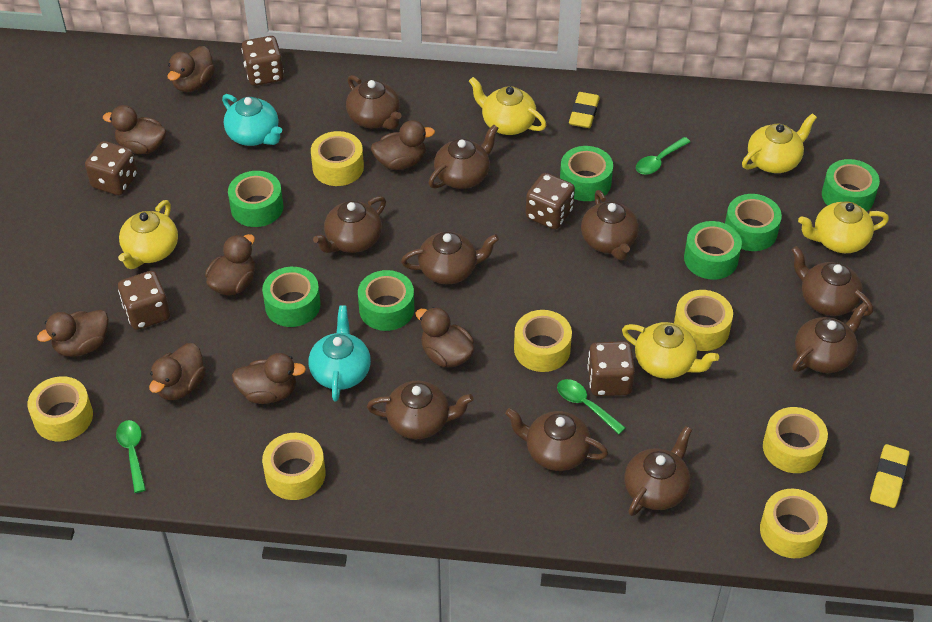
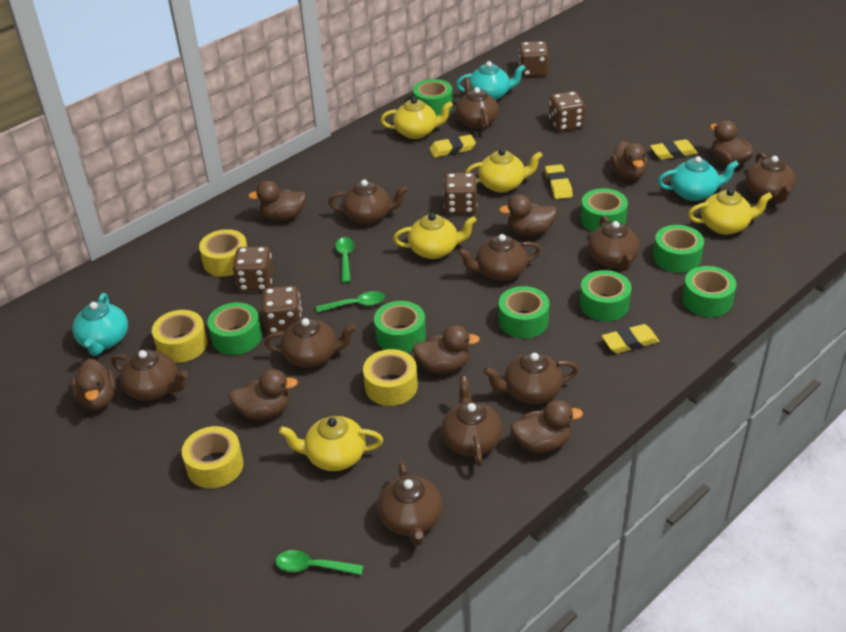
green tape: [228,171,283,227] [262,267,321,327] [358,270,415,331] [560,146,613,201] [684,221,742,280] [725,194,782,251] [822,159,880,211] = 7 -> [207,302,262,355] [374,301,426,353] [413,79,453,116] [498,286,550,338] [579,270,632,321] [580,188,628,232] [653,225,704,273] [682,266,736,317] = 8
turquoise teapot: [222,94,282,146] [309,305,371,401] = 2 -> [72,293,128,356] [456,61,526,100] [658,156,739,201] = 3
yellow eraser: [569,92,600,128] [870,444,909,508] = 2 -> [429,135,476,158] [545,164,573,199] [602,324,660,353] [650,139,698,160] = 4
yellow tape: [28,376,93,441] [262,433,325,500] [311,131,364,186] [514,310,572,372] [674,290,733,351] [760,489,828,558] [763,407,828,473] = 7 -> [152,310,207,363] [182,426,244,488] [199,229,247,277] [363,349,418,406] = 4

